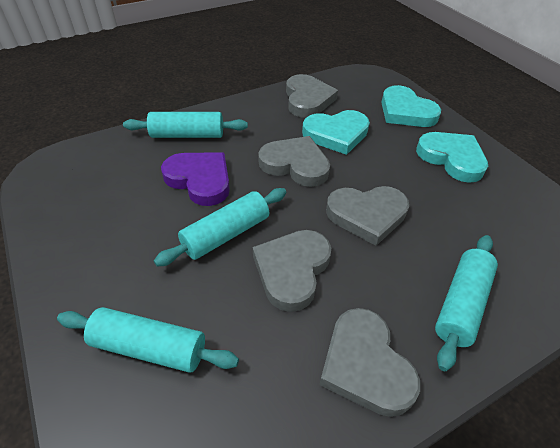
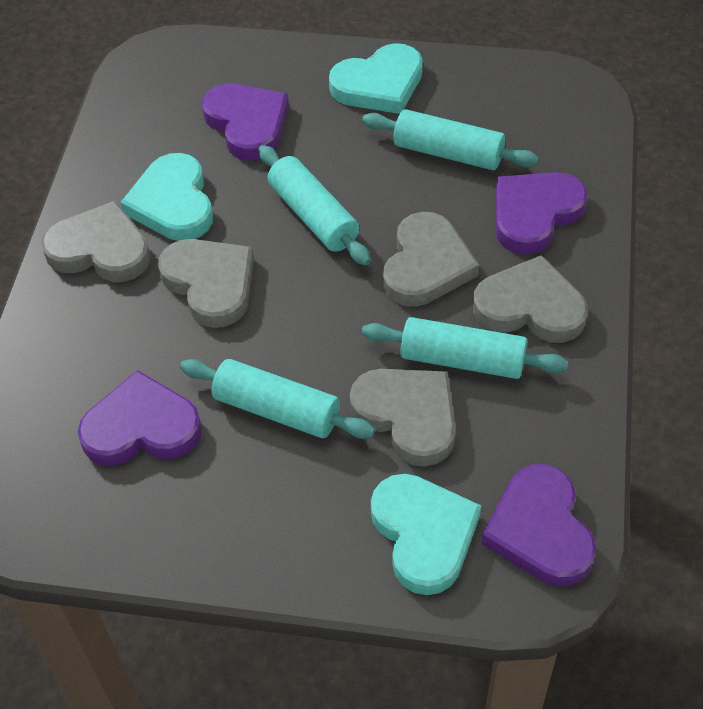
purple heart: [161,152,230,206] = 1 -> [78,370,202,466] [202,83,289,161] [481,464,596,586] [496,172,587,254] = 4

